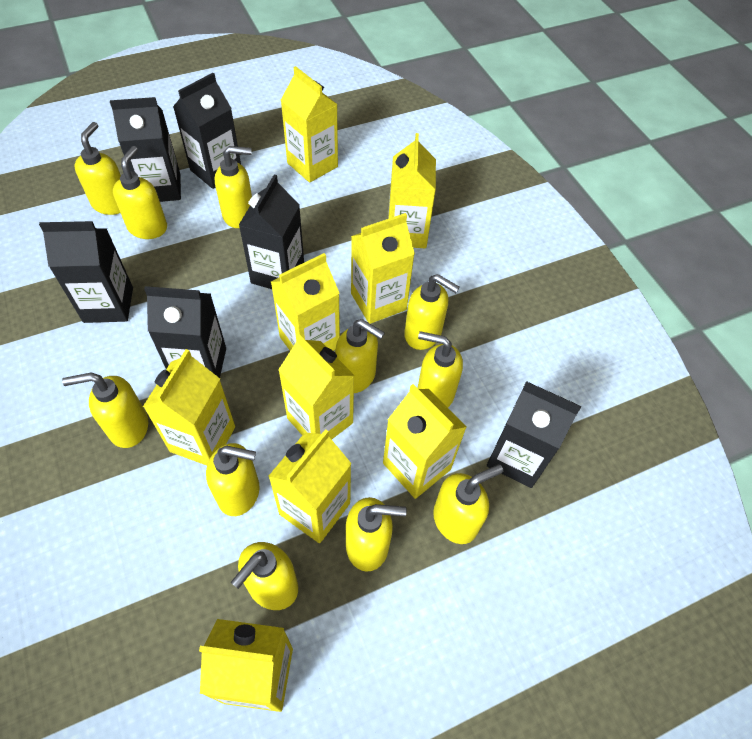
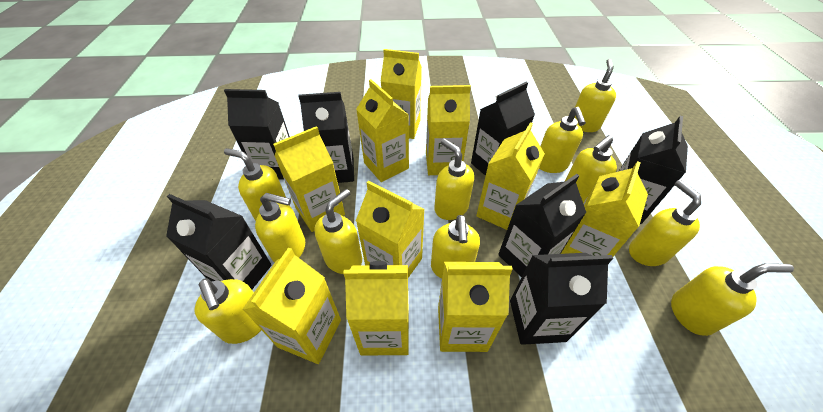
black carton: [39,221,133,323] [110,97,181,202] [144,286,226,378] [173,73,241,189] [239,174,304,289] [487,381,581,488] = 6 -> [166,194,272,289] [224,89,290,180] [298,92,354,183] [471,82,535,176] [498,174,586,277] [510,253,613,345] [618,116,688,224] = 7
yellow carton: [143,349,235,466] [199,619,293,712] [268,429,352,543] [271,253,340,351] [278,333,355,440] [281,66,338,183] [351,213,415,324] [383,384,467,499] [388,133,436,248] = 9 -> [242,248,341,364] [273,126,345,232] [343,261,409,356] [356,79,409,182] [356,181,425,278] [381,49,422,139] [426,85,471,175] [438,262,513,352] [476,122,545,230] [561,161,648,257] = 10

